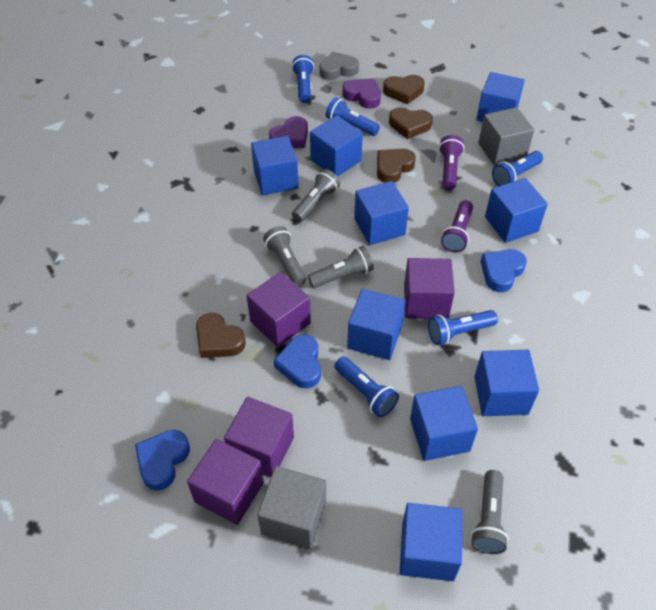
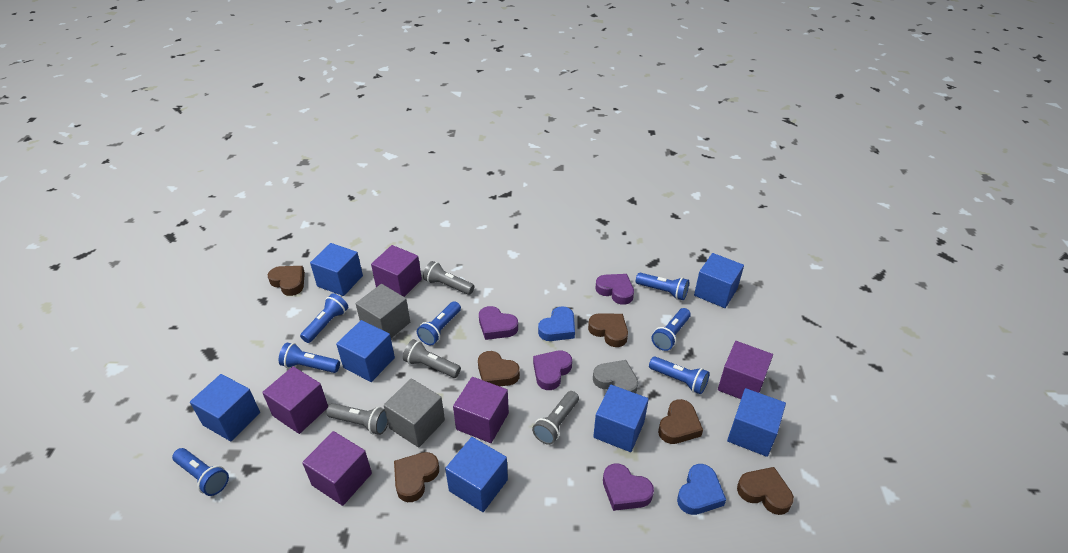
blue cube: [251,136,299,195] [310,115,363,177] [347,289,405,360] [354,181,409,245] [400,503,462,581] [410,386,478,461] [474,350,539,416] [476,72,525,122] [485,178,548,243] = 9 -> [190,374,260,441] [310,243,363,296] [336,320,395,382] [445,437,508,512] [593,385,649,452] [694,253,744,308] [727,388,786,457] = 7
blue flashlight: [292,55,314,103] [326,97,380,136] [334,357,399,417] [428,310,498,345] [492,151,543,186] = 5 -> [172,448,229,496] [279,342,340,373] [300,294,348,343] [417,301,461,346] [636,273,689,300] [649,356,710,394] [652,308,691,351] = 7
blue heart: [135,430,190,491] [274,334,321,388] [481,249,527,292] = 3 -> [538,306,575,341] [677,464,726,515] = 2
brown heart: [196,313,246,358] [377,149,416,183] [383,75,425,105] [389,107,433,139] = 4 -> [268,266,305,296] [394,452,439,502] [478,351,520,386] [588,313,628,347] [658,399,703,444] [737,467,794,515] = 6
purple cube: [187,439,264,525] [224,397,294,477] [247,272,311,347] [404,258,455,319] = 4 -> [262,366,328,434] [302,431,372,506] [371,245,422,297] [453,377,509,443] [718,341,773,399] = 5
purple flashlight: [439,135,464,190] [441,200,473,252] = 2 -> none = 0
purple heart: [269,116,308,148] [342,78,381,109] = 2 -> [479,306,518,340] [533,351,572,390] [596,274,634,305] [603,463,654,511] = 4

